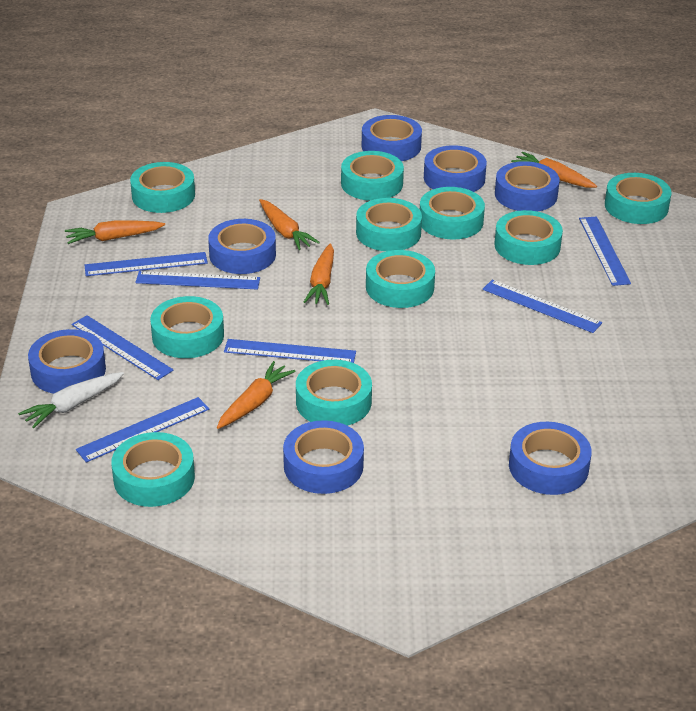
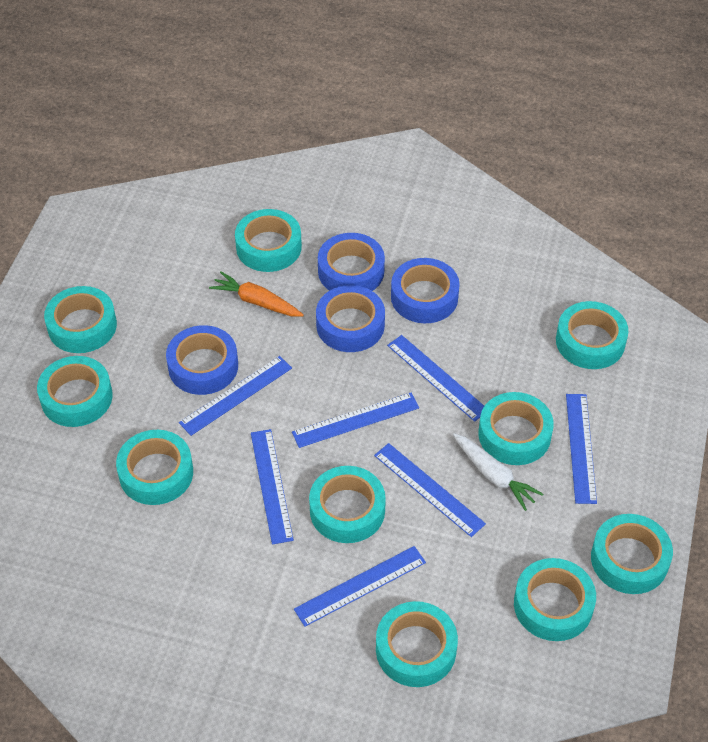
blue tape: [28,329,106,394] [208,219,276,274] [283,420,364,494] [362,115,422,161] [424,145,487,192] [495,161,560,212] [509,422,592,495] = 7 -> [166,325,238,395] [316,285,385,352] [318,233,385,291] [391,258,460,323] = 4
orange carrot: [65,221,165,244] [217,361,296,429] [259,199,320,250] [304,243,334,305] [511,152,597,188] = 5 -> [209,271,304,317] = 1

